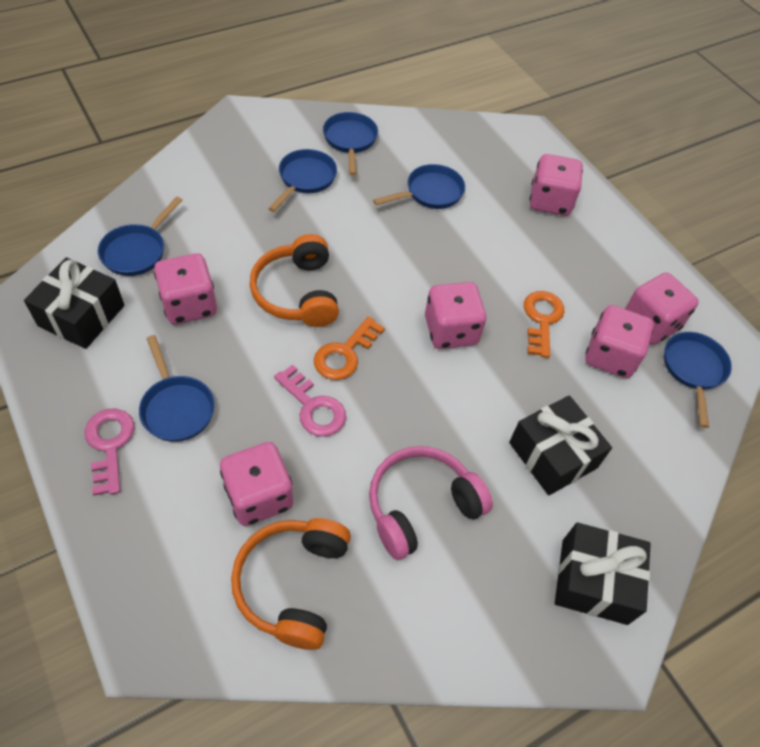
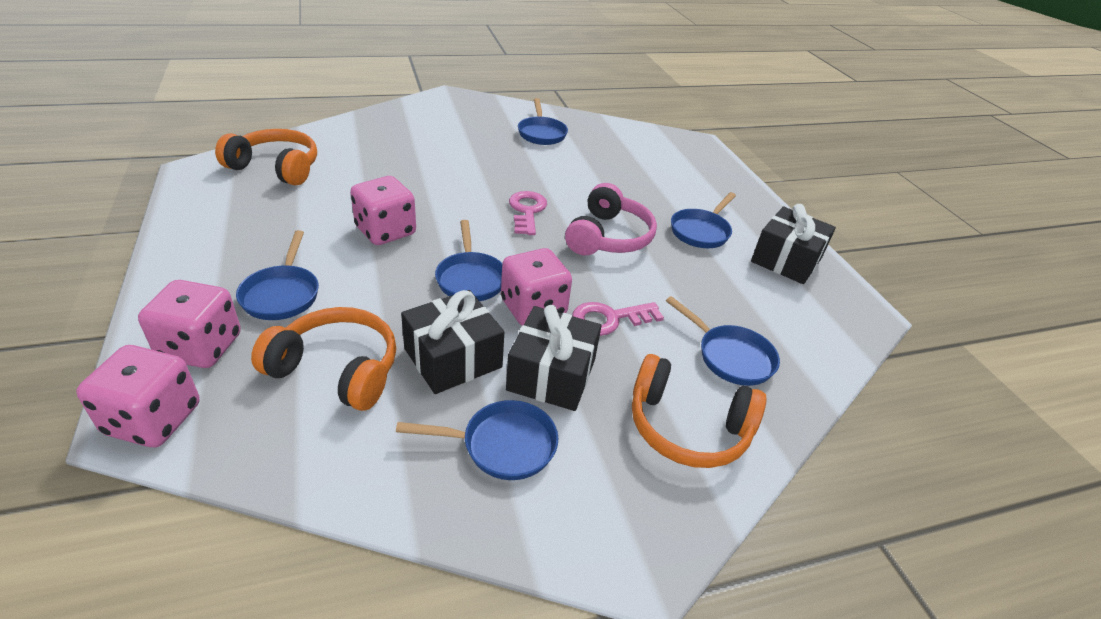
orange headphones: [231,518,351,650] [250,234,339,327] = 2 -> [215,129,317,186] [251,307,396,411] [632,354,766,468] = 3
orange key: [314,317,385,380] [524,291,564,358] = 2 -> none = 0
pink dice: [154,253,217,324] [220,442,293,526] [425,282,486,349] [530,154,583,216] [585,305,654,378] [625,273,699,344] = 6 -> [76,345,199,447] [138,280,241,368] [350,176,416,245] [501,248,572,325] = 4

